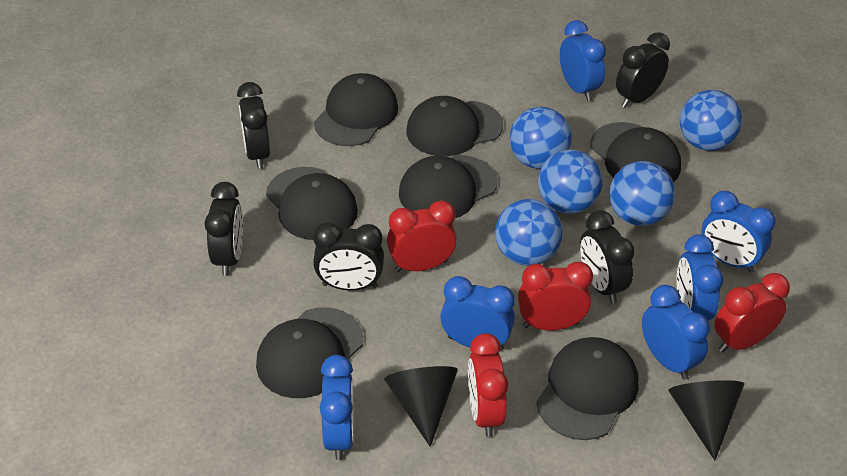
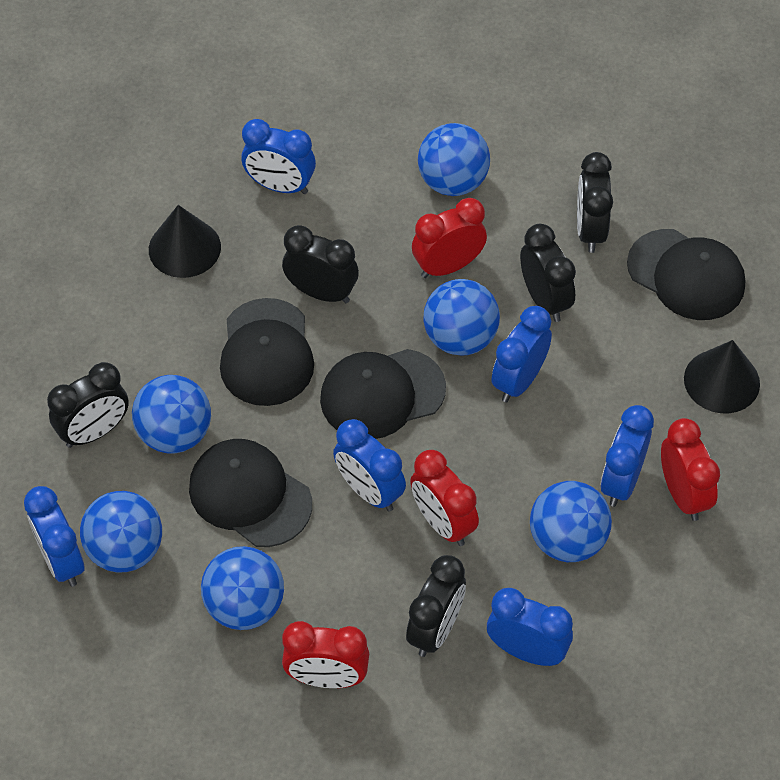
black cap: [256,307,363,398] [266,167,358,240] [314,73,398,146] [399,155,497,218] [406,96,503,156] [536,337,638,440] [590,122,681,183] = 7 -> [189,439,312,547] [220,298,314,406] [320,349,446,439] [627,229,745,320] = 4
blue ball: [495,199,563,266] [510,107,572,169] [538,149,603,214] [609,161,675,226] [680,90,742,151] = 5 -> [80,491,162,572] [132,375,211,454] [201,546,284,630] [418,123,490,196] [423,279,500,356] [530,481,612,562] = 6

